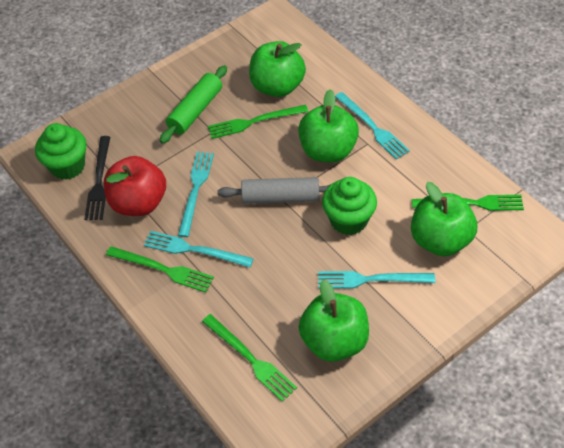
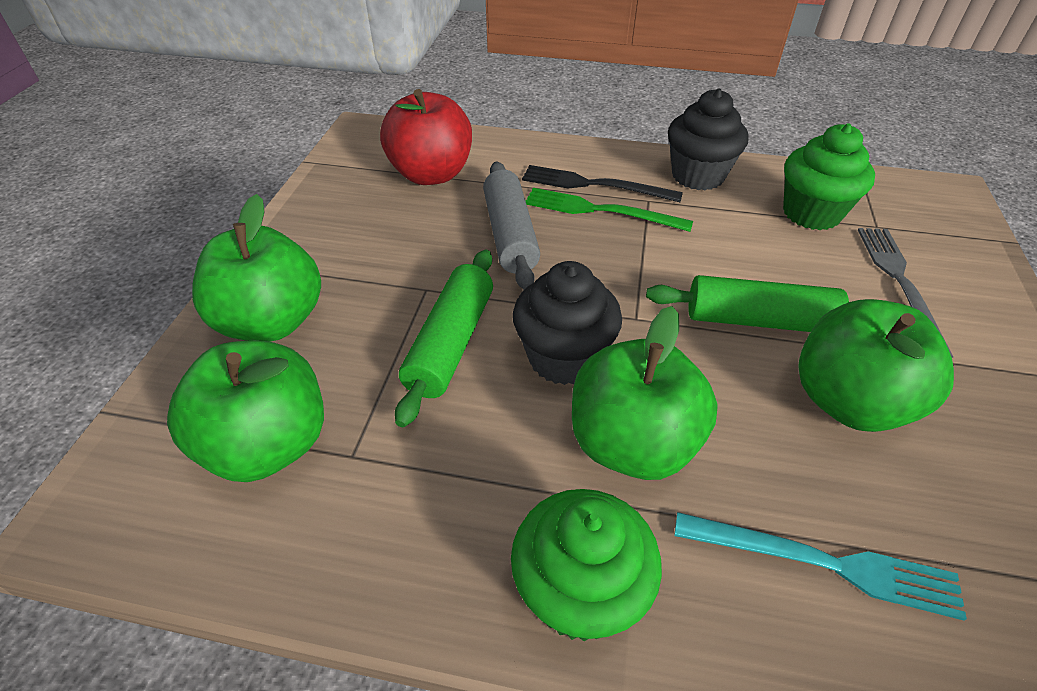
black cupcake: none = 0 -> [513,261,622,385] [668,88,749,190] = 2
green fork: [106,246,214,292] [202,314,297,402] [208,105,308,139] [412,195,524,211] = 4 -> [526,188,693,232] = 1
green rolling pin: [160,65,227,144] = 1 -> [395,250,493,427] [646,275,849,332] = 2
grey fork: none = 0 -> [858,228,953,358] = 1
turquoise fork: [144,231,254,268] [178,152,214,237] [318,271,435,289] [335,92,410,160] = 4 -> [674,512,967,621] = 1

